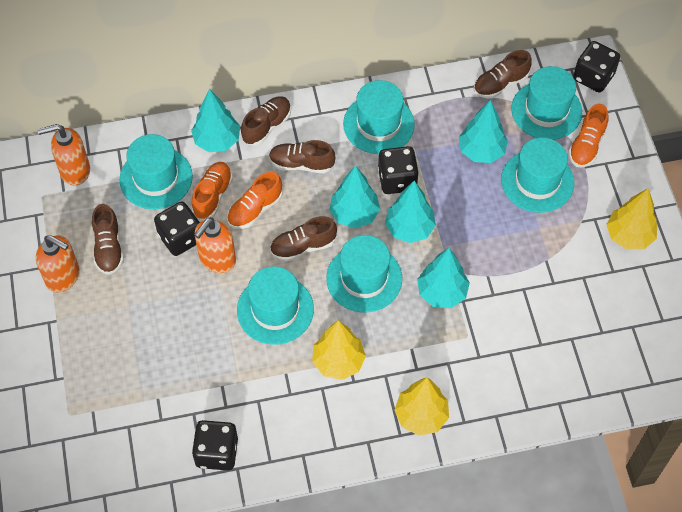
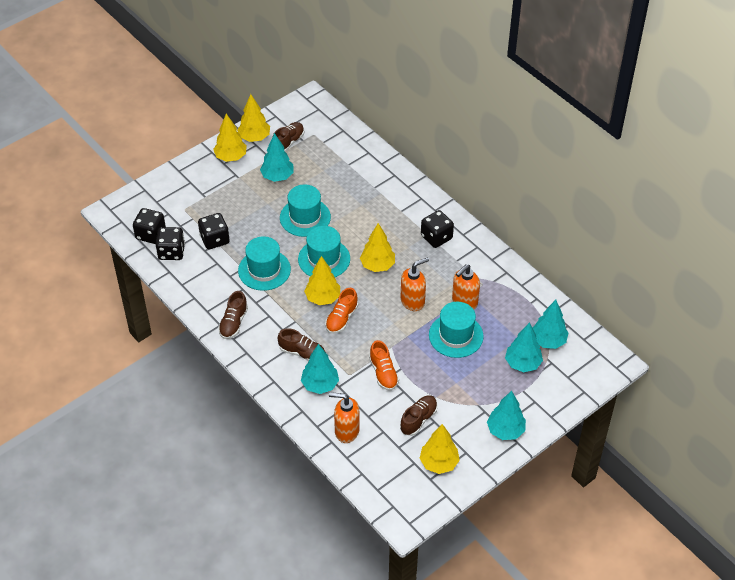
brown shoe: [92,204,124,275] [241,96,291,146] [269,140,335,173] [270,216,337,261] [474,50,532,99] = 5 -> [218,291,248,339] [273,122,304,152] [278,328,325,361] [400,395,438,436] = 4
orange shoe: [191,162,233,220] [227,172,283,229] [568,104,608,167] = 3 -> [325,288,358,334] [369,340,399,391] = 2
turquoise hat: [119,134,193,209] [237,266,314,345] [326,235,402,312] [343,80,415,154] [501,137,574,213] [511,66,582,140] = 6 -> [238,236,291,291] [280,184,331,237] [298,226,350,277] [429,302,484,358] = 4
yellow tree: [312,320,366,380] [394,377,449,436] [606,188,657,249] = 3 -> [213,114,247,162] [237,94,270,142] [304,256,340,305] [360,223,395,272] [419,424,460,474] = 5

